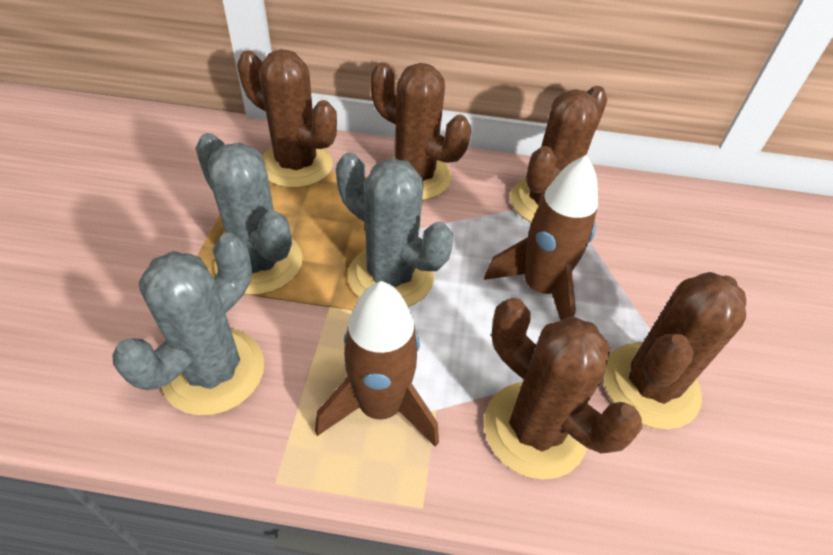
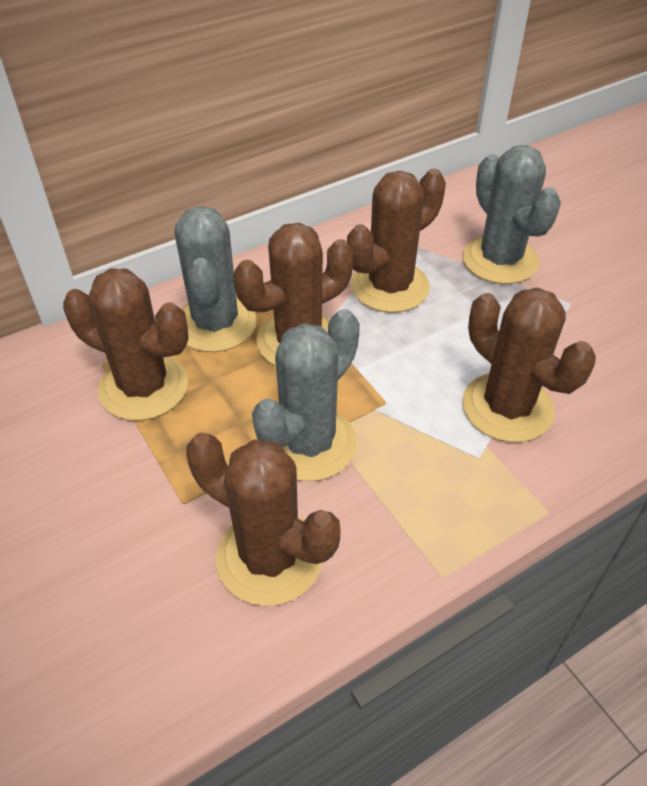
brown rocket: [315,281,439,447] [484,155,598,321] = 2 -> none = 0

